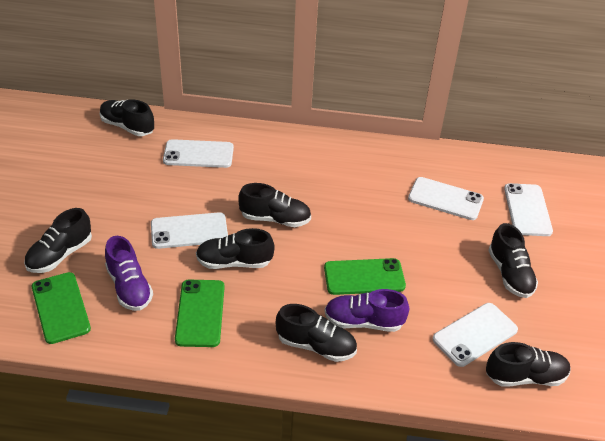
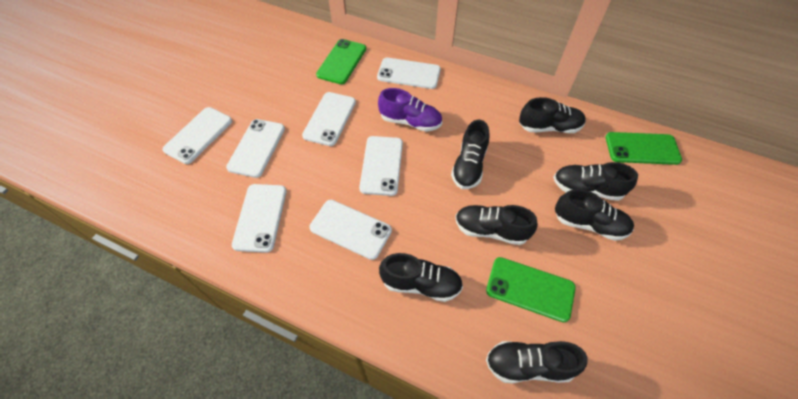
purple shoe: [105,236,153,311] [324,289,409,332] = 2 -> [378,88,442,132] = 1
white phone: [151,212,228,249] [163,139,234,168] [408,177,484,220] [433,303,518,367] [504,183,553,236] = 5 -> [162,107,232,164] [226,119,285,178] [232,184,287,253] [302,92,356,146] [309,200,392,260] [359,136,403,196] [377,58,441,89] = 7

